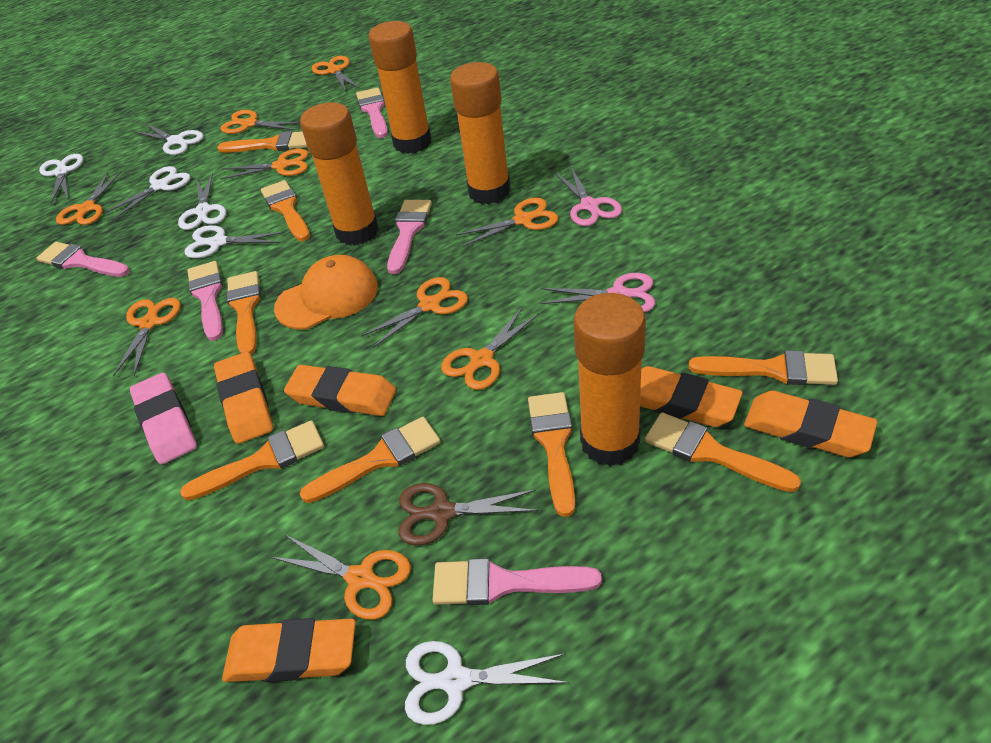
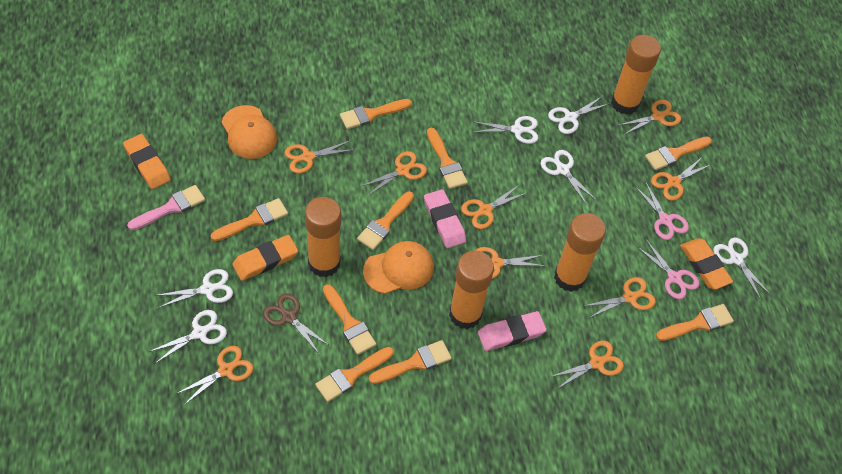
orange brush: [180,420,324,500] [217,131,307,153] [226,271,261,355] [261,180,310,241] [300,417,441,503] [528,392,575,517] [645,413,801,492] [689,350,838,385] = 8 -> [211,198,288,241] [315,347,394,402] [323,284,376,355] [340,99,412,129] [357,191,414,250] [369,340,452,384] [427,128,468,189] [645,137,712,170] [656,304,734,341] = 9
orange cap: [274,255,378,330] = 1 -> [222,105,277,159] [363,241,434,294] = 2
orange eraser: [214,352,273,444] [222,618,356,682] [284,365,396,416] [640,366,743,427] [744,390,877,457] = 5 -> [123,134,171,189] [232,235,298,281] [680,238,733,289] = 3
pink brush: [36,242,130,277] [187,261,223,341] [356,87,388,138] [387,200,432,274] [432,558,602,605] = 5 -> [127,185,205,230] = 1
pink eraser: [130,373,197,464] = 1 -> [424,189,466,248] [478,311,547,351] = 2

